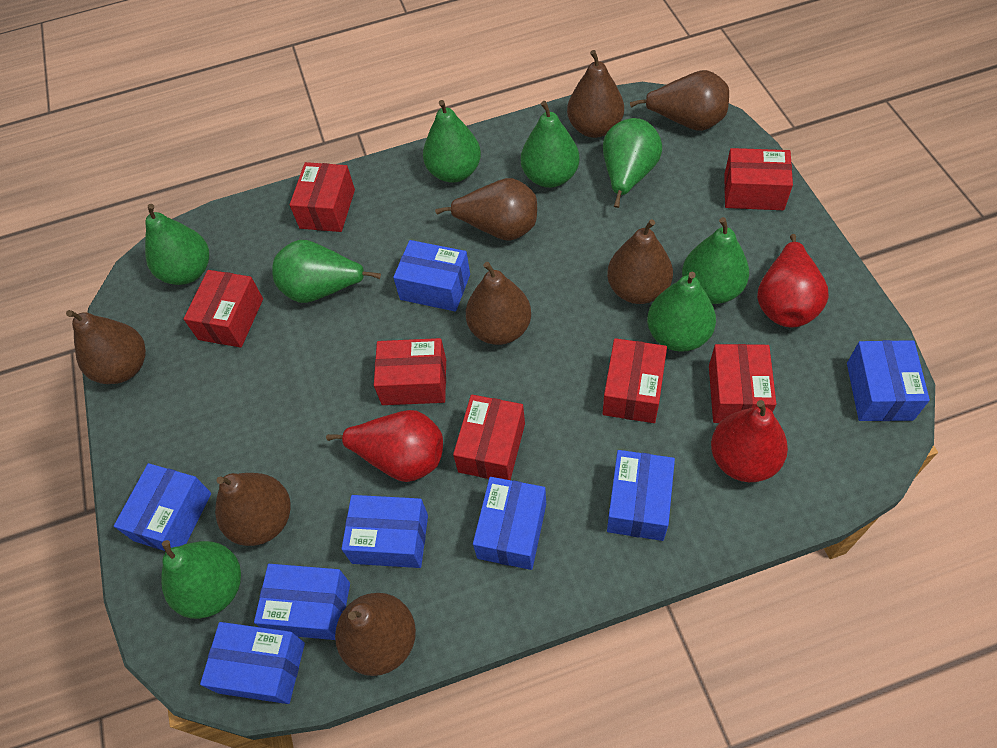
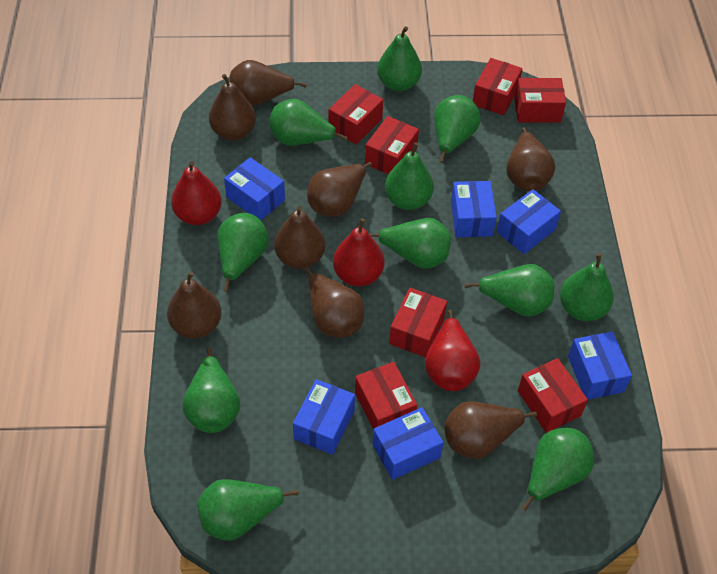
blue box: [114,463,211,551] [200,622,305,704] [254,564,350,640] [342,495,428,568] [393,240,470,311] [473,477,546,570] [607,450,675,541] [847,340,930,421] = 8 -> [224,157,285,220] [293,379,355,455] [372,407,444,480] [451,181,497,237] [497,189,561,254] [568,332,632,400] = 6
green pear: [145,204,209,285] [162,540,241,619] [272,240,381,303] [423,100,481,183] [521,101,579,188] [603,118,662,208] [647,272,716,352] [682,217,749,304] = 8 -> [183,347,240,433] [197,479,299,541] [218,213,268,292] [269,99,348,146] [369,218,451,269] [377,26,422,91] [385,142,434,210] [434,95,480,163] [464,264,555,317] [521,428,594,511] [560,253,614,321] = 11

